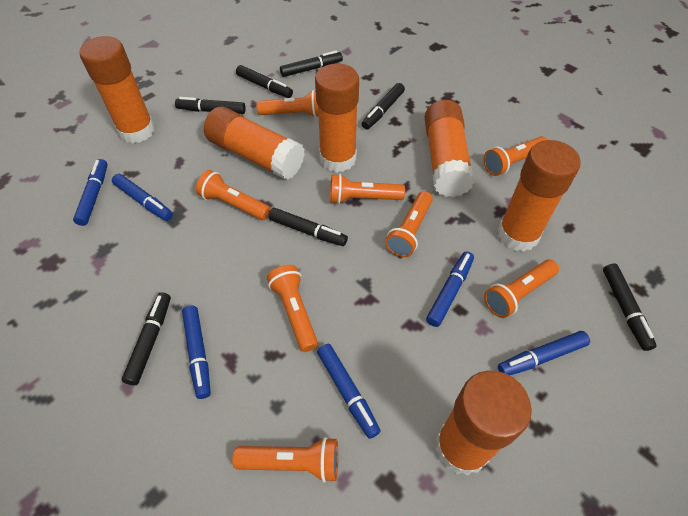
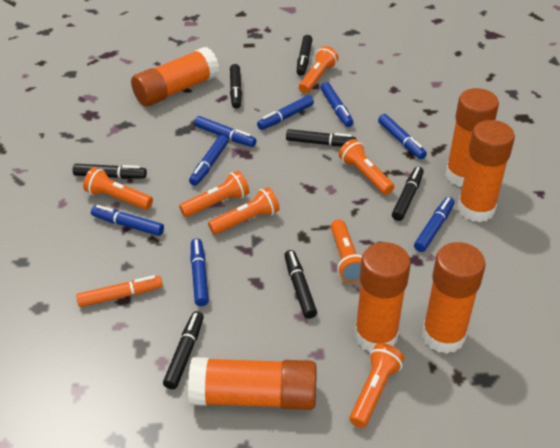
blue marker: [73,159,108,226] [112,174,173,221] [182,305,211,399] [317,344,381,439] [426,251,474,327] [498,331,590,375] = 6 -> [91,205,164,236] [189,135,228,186] [191,238,209,306] [194,116,257,147] [257,95,314,130] [320,82,353,127] [378,114,427,159] [414,197,455,252] = 8
orange flashlight: [196,170,271,220] [232,437,338,483] [257,90,318,118] [267,265,318,352] [330,174,405,204] [385,191,433,257] [484,136,548,176] [484,260,559,318] = 8 -> [83,167,153,210] [179,171,249,217] [208,187,280,235] [299,46,338,93] [331,219,362,283] [339,139,394,195] [349,343,404,428] = 7
orange marker: none = 0 -> [76,275,163,307] = 1

